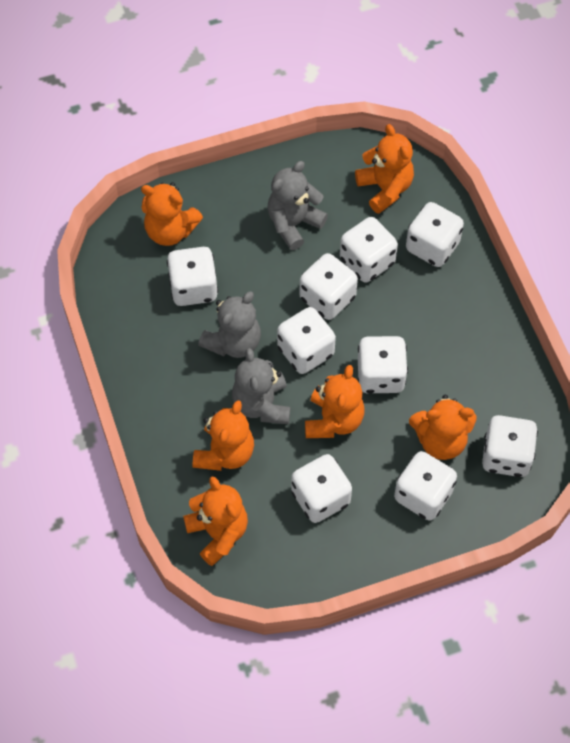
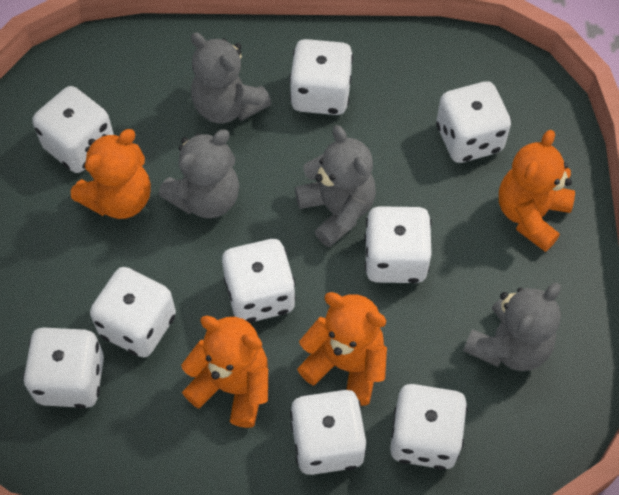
grey teddy bear: [198,291,261,358] [232,348,291,424] [268,161,328,250] = 3 -> [159,130,239,218] [191,32,271,123] [295,125,376,248] [463,283,561,371] = 4
orange teddy bear: [141,182,203,246] [183,476,248,566] [193,400,254,471] [305,365,365,438] [355,124,414,214] [409,395,477,460] = 6 -> [71,129,151,219] [181,316,268,428] [297,292,387,406] [499,130,575,252] = 4

